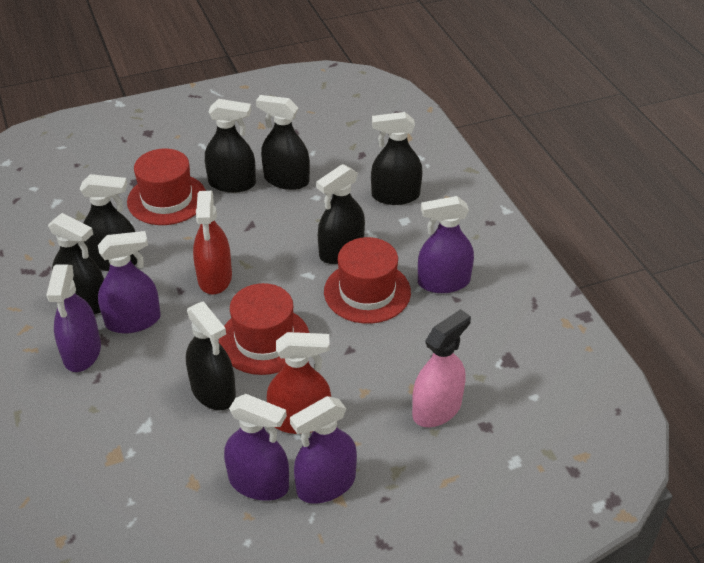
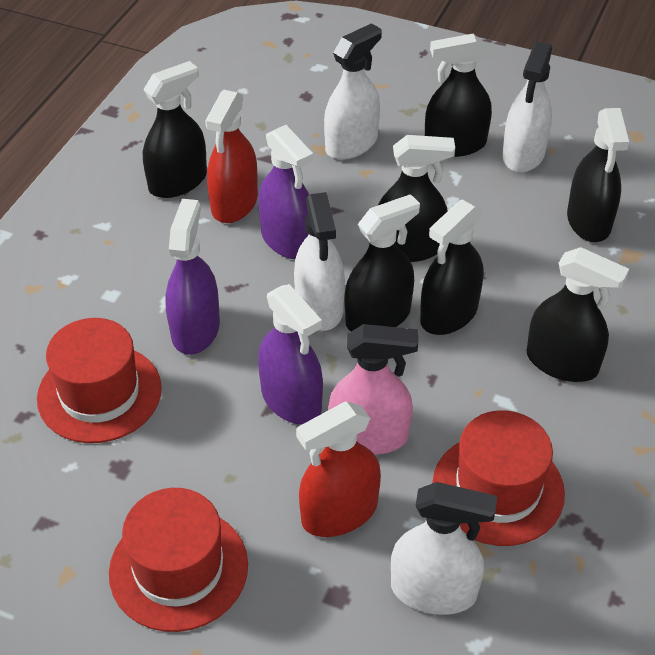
purple spray bottle: [46,265,101,372] [98,231,161,334] [224,394,289,501] [290,396,357,504] [418,196,474,293] = 5 -> [165,199,220,355] [258,125,313,259] [258,284,323,425] = 3
white spray bottle: none = 0 -> [294,192,345,331] [324,23,382,160] [391,482,497,615] [502,41,552,173] = 4

